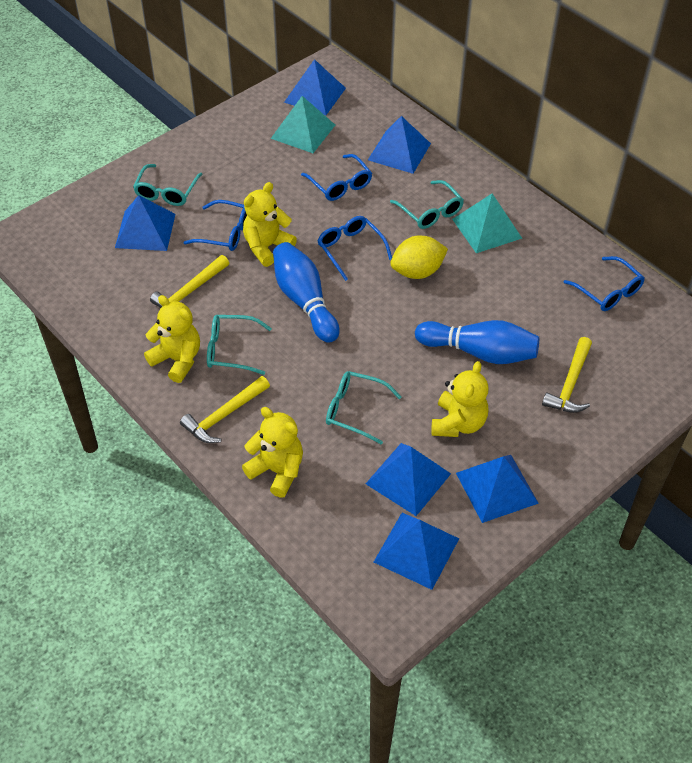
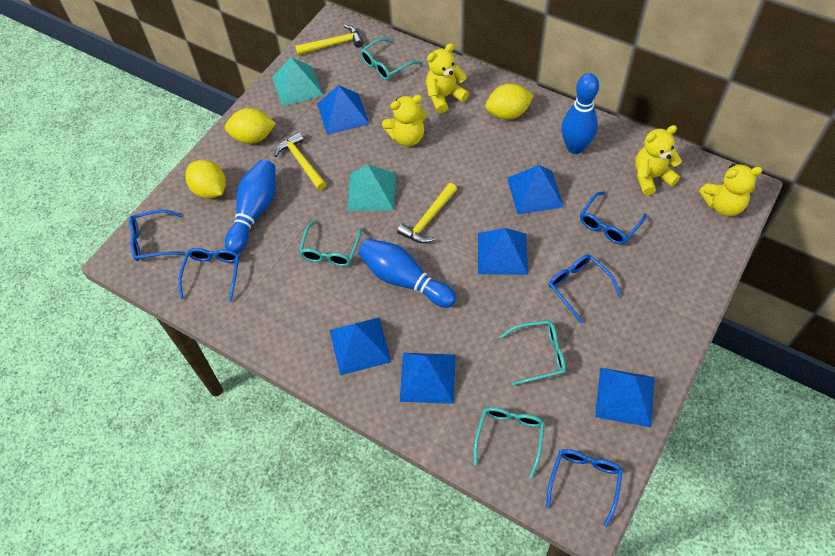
blue bowling pin: [273,242,339,343] [415,320,539,364] = 2 -> [225,159,276,253] [358,239,456,308] [562,73,599,154] = 3
blue glasses: [183,200,247,251] [301,154,372,201] [317,216,392,281] [564,256,645,311] = 4 -> [129,209,185,261] [178,248,240,302] [546,449,623,527] [549,254,621,324] [580,191,647,244] = 5
yellow lemon: [390,235,448,279] = 1 -> [185,160,226,199] [225,108,276,144] [485,83,534,120] = 3

